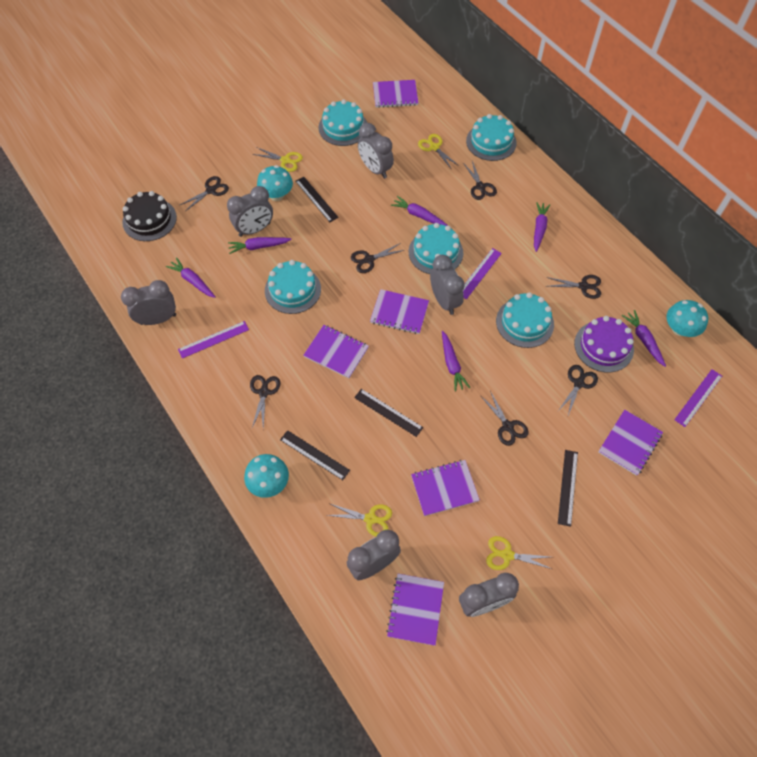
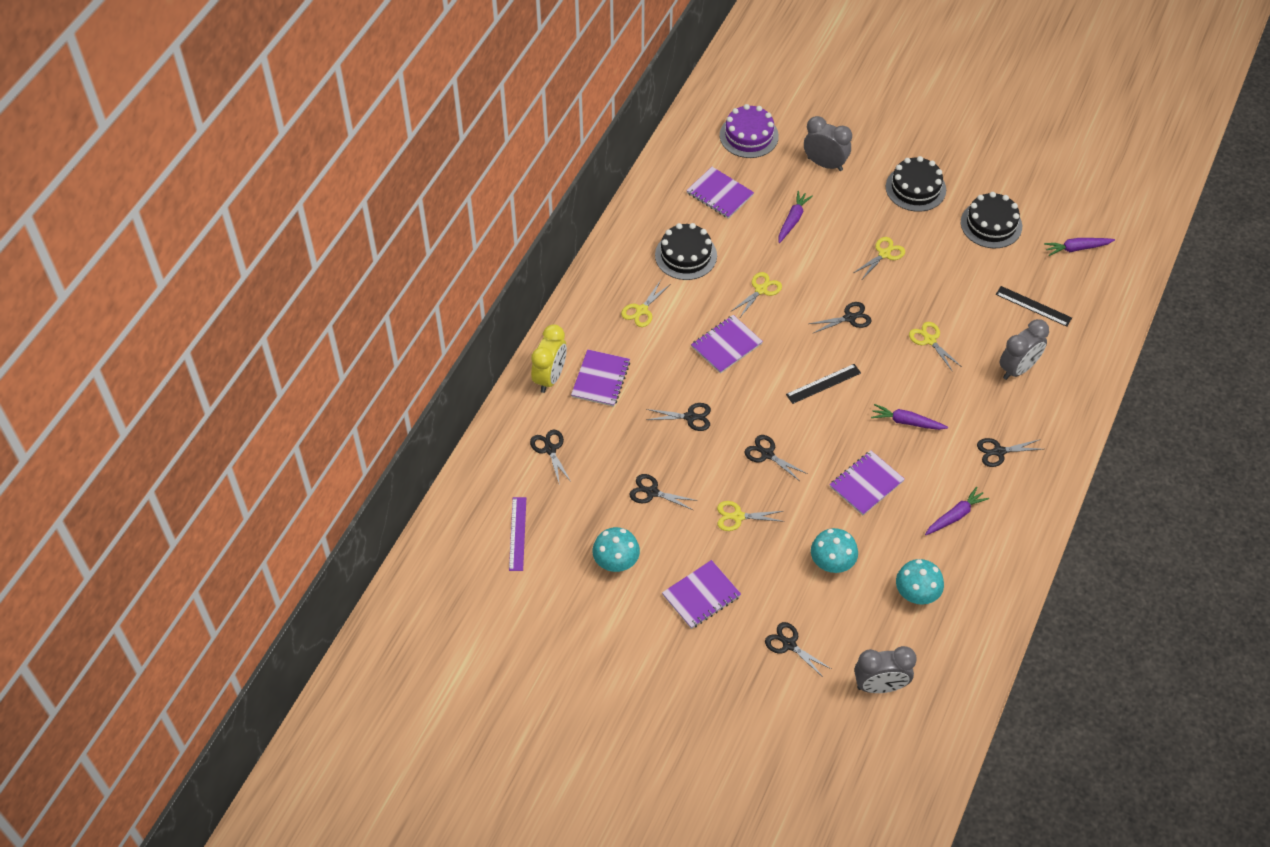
black cake: [122,191,177,241] = 1 -> [655,223,717,280] [886,156,946,212] [961,192,1022,248] = 3
black ruler: [280,430,350,480] [295,177,339,222] [354,389,423,437] [558,450,578,527] = 4 -> [786,364,861,404] [996,286,1072,327] = 2
grey clock: [121,280,176,325] [227,186,273,237] [347,530,401,580] [358,123,394,179] [430,255,465,315] [459,573,519,617] = 6 -> [804,116,852,171] [854,646,917,693] [1000,319,1049,380] = 3
purple carrot: [166,257,215,298] [228,237,292,254] [391,196,448,226] [442,331,470,391] [534,202,550,252] [622,310,666,367] = 6 -> [779,191,813,243] [871,404,948,430] [925,487,989,535] [1044,238,1115,256] = 4
purple notebook: [303,325,369,378] [370,289,429,334] [373,80,418,108] [386,574,444,646] [411,460,480,516] [598,410,663,476] = 6 -> [571,349,630,407] [662,560,741,629] [686,167,754,219] [691,315,763,374] [830,451,905,515] = 5
purple ruler: [178,321,249,359] [463,248,502,300] [674,369,722,427] = 3 -> [509,497,526,571] = 1
turquoise cake: [265,260,321,314] [319,100,367,146] [409,223,463,274] [466,114,517,161] [496,292,554,348] = 5 -> none = 0
yellow clock: none = 0 -> [531,324,567,393] = 1
yellow scissors: [253,147,303,172] [327,504,392,537] [418,134,459,170] [486,536,552,570] = 4 -> [621,280,669,327] [717,501,785,531] [730,272,782,317] [853,237,905,279] [909,322,962,372] = 5

